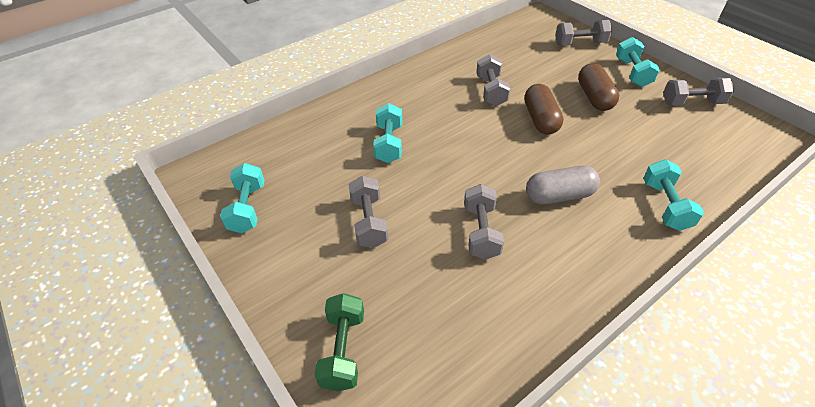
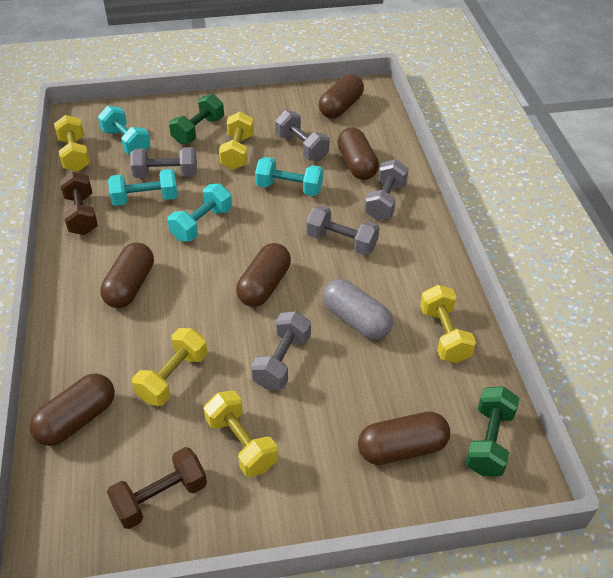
brown capsule: [524,84,564,135] [578,63,619,111] = 2 -> [29,373,115,446] [100,242,154,308] [236,243,291,307] [319,74,364,119] [337,127,379,180] [358,411,450,465] = 6
brown dumbbell: none = 0 -> [60,172,98,235] [107,447,207,529] = 2
green dumbbell: [314,293,364,391] = 1 -> [169,94,224,144] [465,386,519,476] = 2
yellow dumbbell: none = 0 -> [54,115,90,172] [132,328,208,406] [204,391,278,477] [219,112,254,170] [420,285,476,363] = 5

